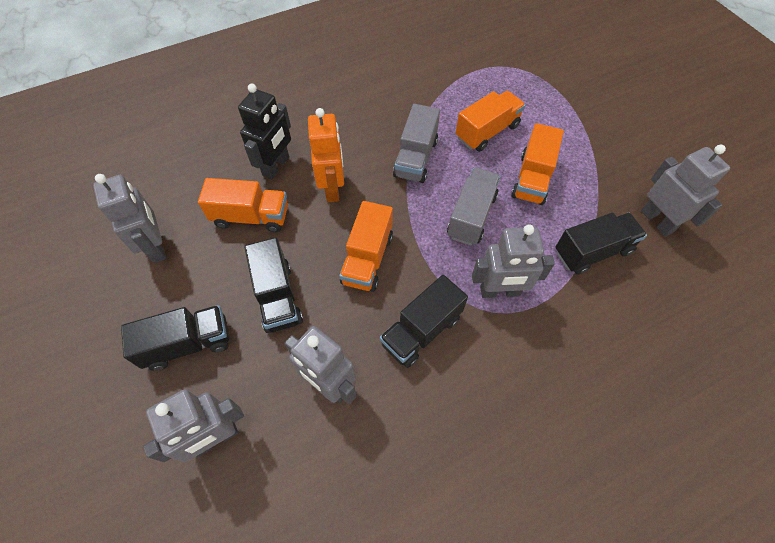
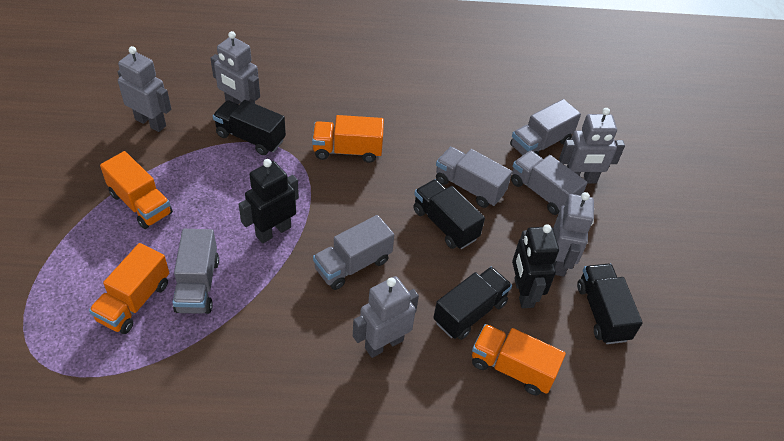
black robot: [238,83,291,179] = 1 -> [239,159,299,244] [512,224,559,308] = 2
grey truck: [393,104,440,183] [447,168,501,246] = 2 -> [172,229,219,314] [313,215,394,290] [436,147,512,208] [510,99,581,155] [511,150,587,215] = 5
orange robot: [308,108,344,202] = 1 -> none = 0

